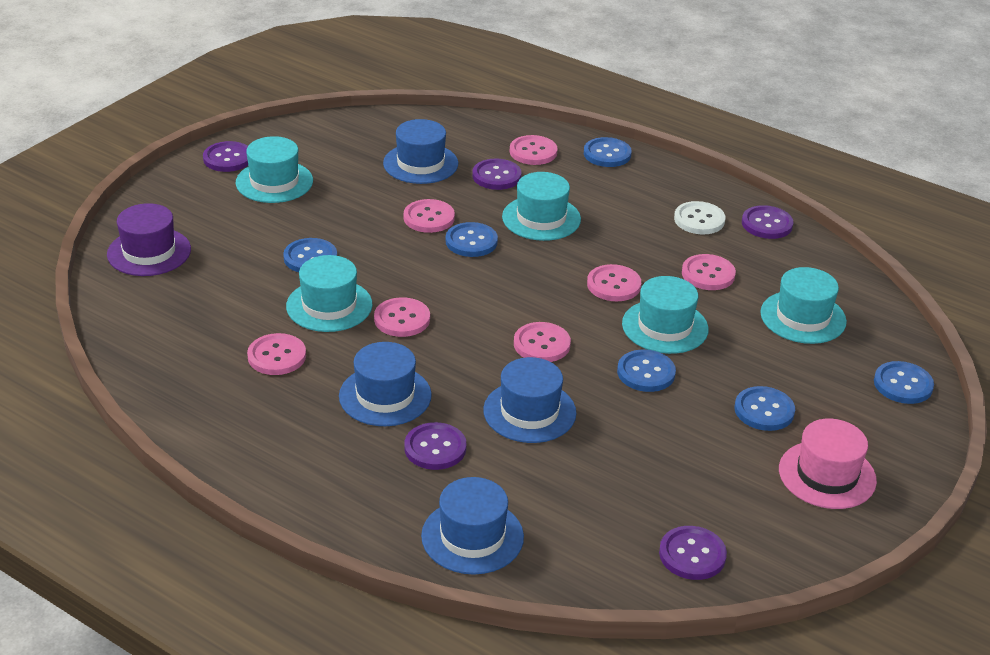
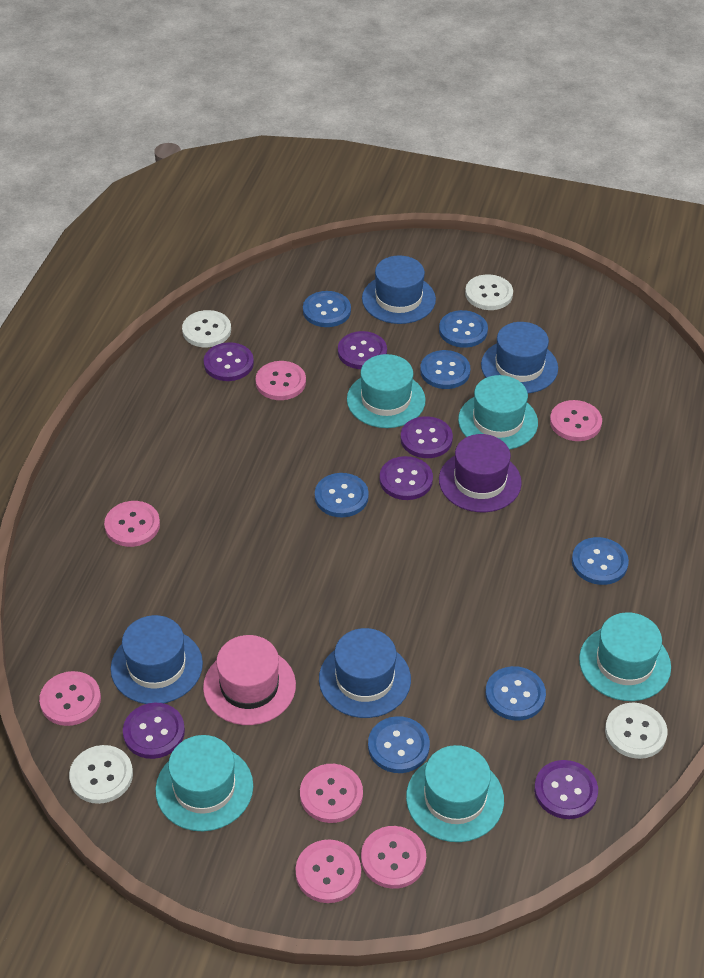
blue button: [283,238,337,272] [446,222,498,257] [584,137,632,167] [617,350,676,392] [734,386,795,431] [874,361,934,404] = 6 -> [303,291,351,327] [315,473,369,517] [368,716,430,773] [420,350,471,389] [439,310,488,348] [485,666,546,721] [572,537,629,585] = 7
purple button: [203,141,248,172] [404,422,467,470] [472,159,522,190] [659,526,727,580] [742,205,794,239] = 5 -> [123,703,185,759] [204,342,254,381] [338,331,387,369] [379,456,433,500] [401,416,453,458] [534,760,598,819] = 6
white button: [674,201,725,234] = 1 -> [69,745,133,804] [182,310,231,347] [465,275,513,310] [605,703,668,759] = 4

